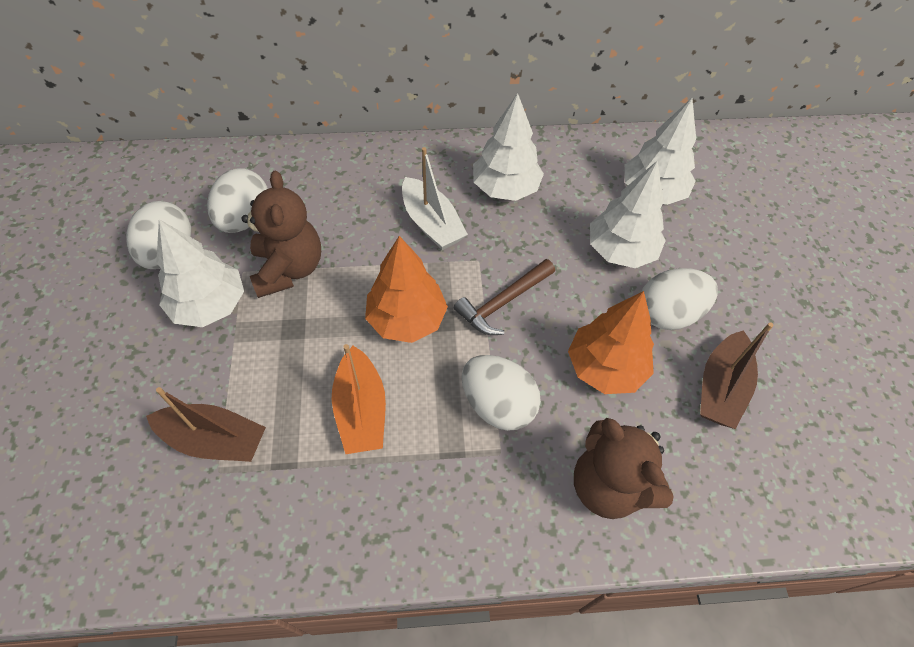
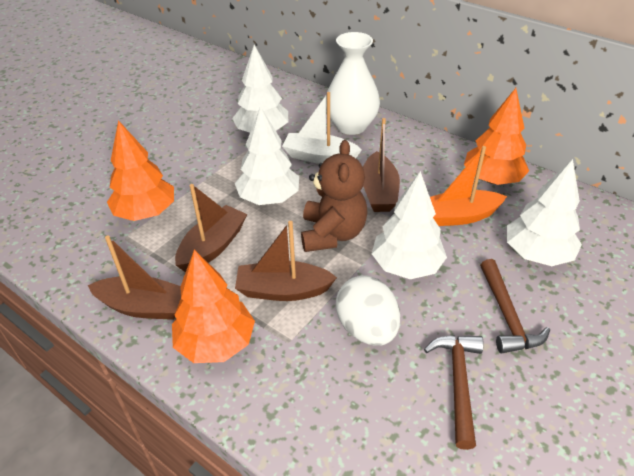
brown boat: [146,387,266,462] [700,322,774,429] = 2 -> [88,236,181,320] [175,184,247,273] [235,221,337,301] [363,118,400,212] = 4
brown hammer: [454,259,555,335] = 1 -> [424,335,484,450] [480,259,550,353] = 2
brown teddy bear: [241,171,321,298] [574,418,674,519] = 2 -> [301,140,368,252] = 1
orange tree: [365,236,448,343] [568,291,654,394] = 2 -> [107,120,174,221] [172,250,255,363] [464,88,529,185] = 3
white egg: [126,201,191,269] [207,168,268,233] [462,355,541,431] [641,268,718,330] = 4 -> [336,275,400,346] = 1
white vase: none = 0 -> [326,32,380,135] = 1

